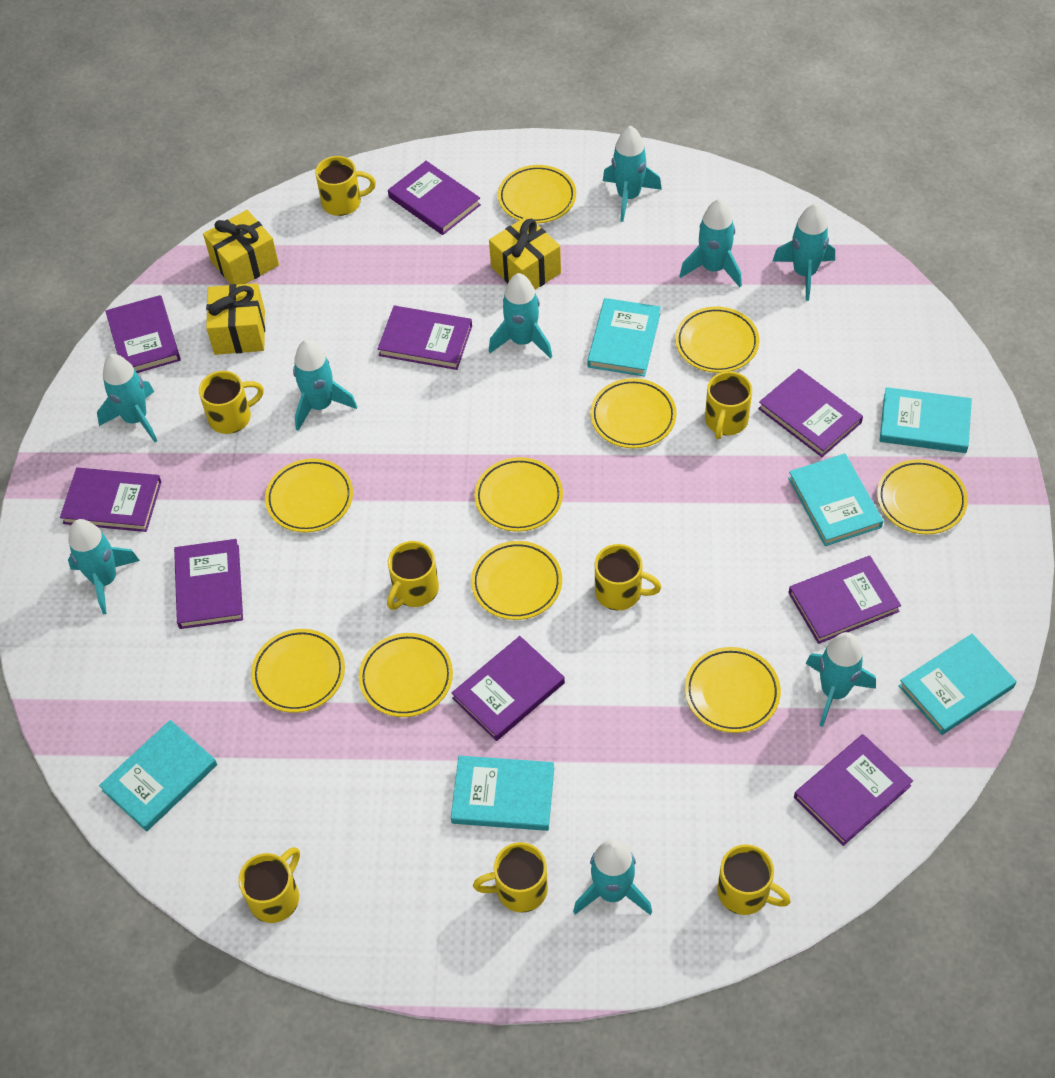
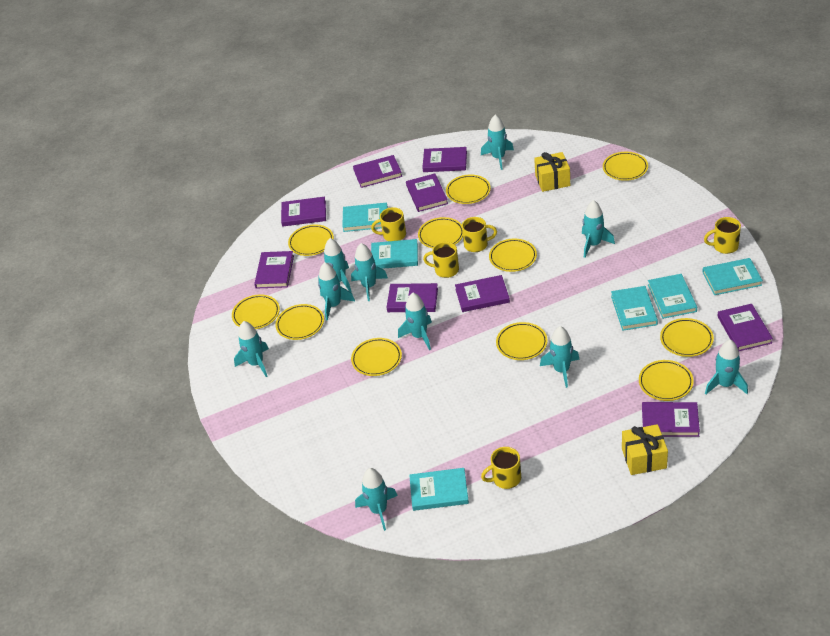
turquoise rocket: [68,519,140,614] [97,354,157,442] [293,340,357,431] [489,273,552,359] [573,839,652,915] [603,126,662,222] [680,199,742,287] [773,203,835,301] [805,632,876,727] = 9 -> [234,321,269,377] [318,238,352,292] [318,262,355,321] [351,243,388,301] [355,468,398,531] [398,293,432,350] [481,115,514,170] [540,326,580,388] [582,200,615,258] [705,340,748,394] = 10
yellow gift: [203,210,279,285] [206,283,265,355] [489,216,561,290] = 3 -> [534,152,570,192] [622,424,668,475] = 2
yellow mug: [199,371,264,434] [238,847,300,923] [315,156,376,216] [387,541,439,610] [473,842,548,912] [595,544,661,610] [705,371,752,439] [717,844,791,915] = 8 -> [371,207,406,241] [423,242,459,278] [462,217,497,252] [481,447,521,489] [704,217,741,254] = 5
yellow plate: [251,629,345,713] [265,458,353,532] [359,633,453,717] [471,541,562,620] [474,457,563,532] [498,165,576,223] [590,378,677,448] [675,307,759,373] [685,647,781,733] [877,459,968,534] = 10 -> [232,294,280,329] [275,304,324,340] [288,224,334,256] [351,338,402,376] [418,217,463,248] [446,174,491,204] [489,238,537,272] [496,322,548,360] [603,152,648,181] [639,360,694,401] [660,318,714,357] = 11

